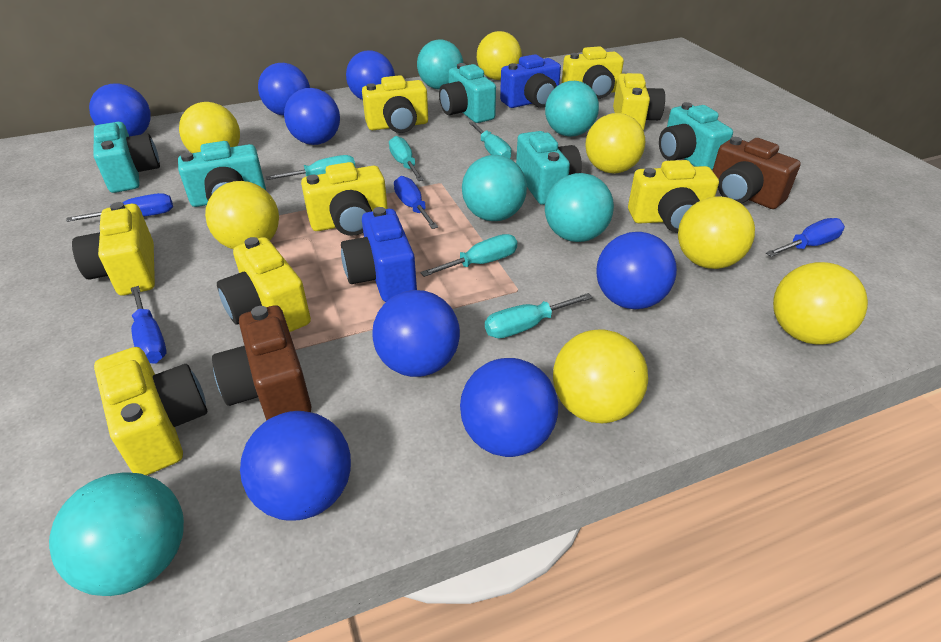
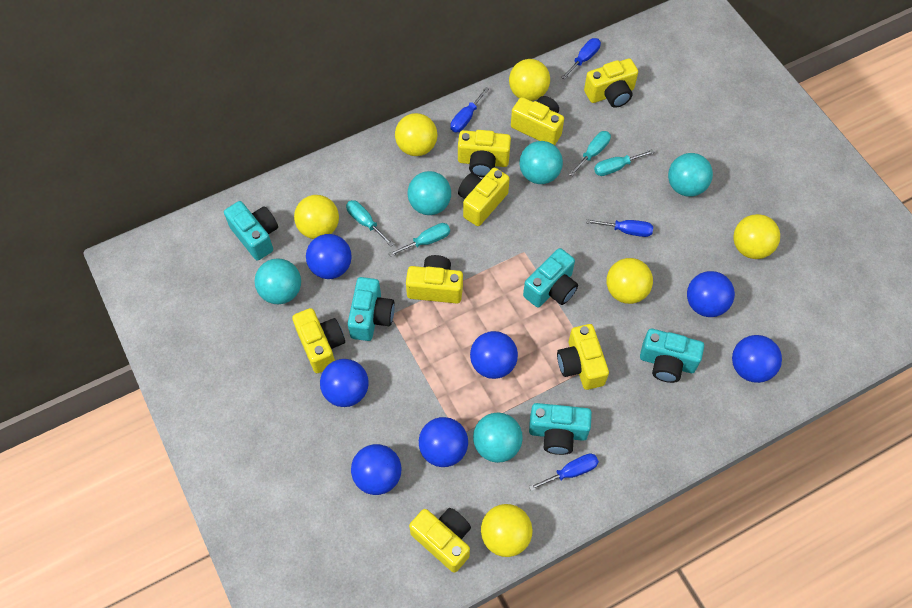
blue ball: [89,84,151,136] [240,411,351,521] [258,63,310,116] [284,88,340,145] [346,50,395,100] [373,290,460,377] [460,358,558,457] [596,232,677,310] = 8 -> [306,234,352,279] [320,359,369,407] [351,444,401,495] [419,417,468,467] [470,331,518,379] [687,271,735,317] [732,335,782,383] = 7
blue camera: [341,207,417,302] [500,54,561,108] = 2 -> none = 0
brown camera: [212,305,311,420] [712,137,801,209] = 2 -> none = 0
turquoise screwdriver: [266,155,356,180] [389,136,424,181] [421,234,517,277] [469,122,511,159] [485,293,593,338] = 5 -> [346,200,394,246] [388,223,450,257] [569,131,611,176] [594,149,654,176] = 4
yellow ball: [179,102,240,153] [205,181,279,249] [477,31,522,80] [553,329,648,423] [585,113,645,174] [678,196,755,269] [773,262,868,345] = 7 -> [294,195,339,239] [395,113,437,156] [481,504,533,557] [509,59,550,101] [607,258,653,304] [733,214,780,259] = 6

